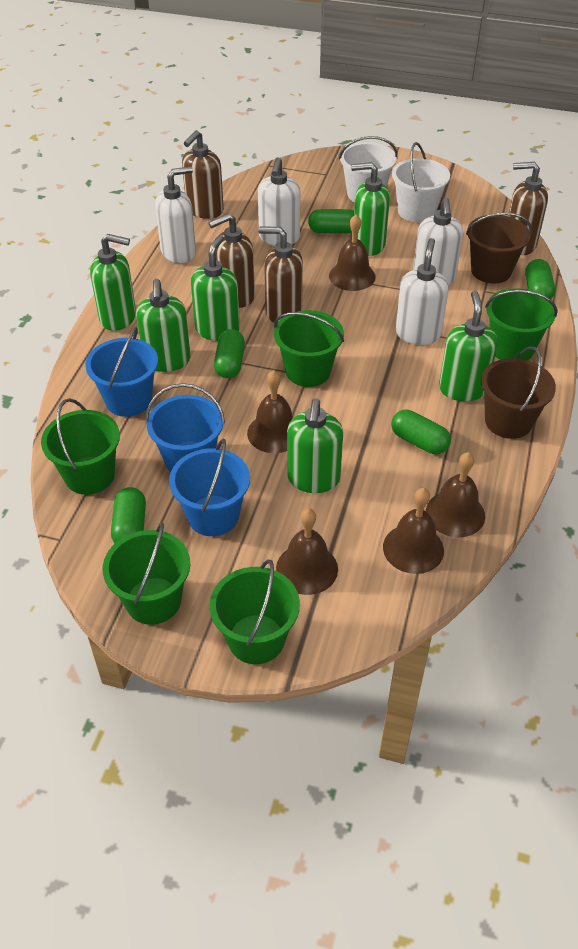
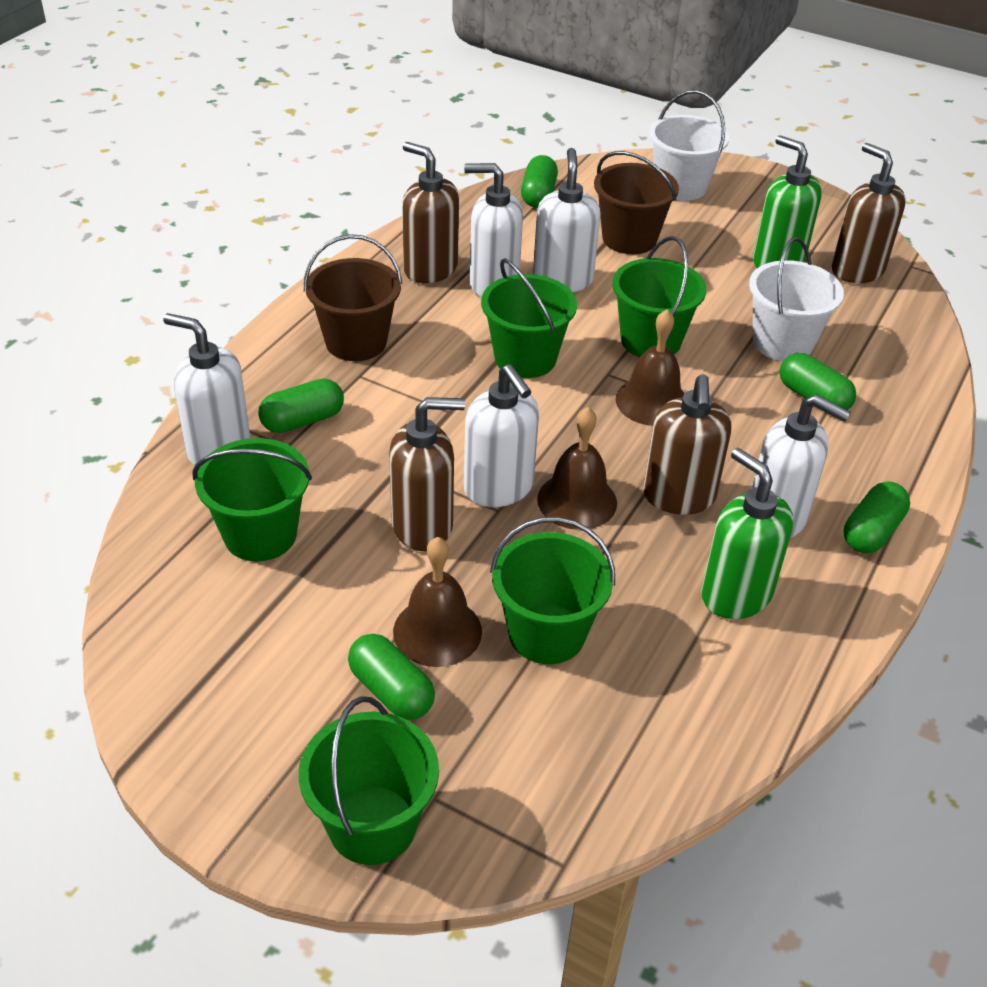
blue bucket: [85,327,158,417] [145,383,225,472] [169,439,250,536] = 3 -> none = 0
brown bell: [247,370,293,453] [276,508,338,595] [329,214,376,291] [383,488,444,574] [426,452,485,537] = 5 -> [393,537,482,667] [537,407,617,530] [616,310,684,426] = 3
green soap dispenser: [90,234,136,331] [136,279,191,372] [191,235,240,341] [287,398,343,493] [351,162,390,256] [439,291,498,401] = 6 -> [701,448,793,619] [753,135,822,268] = 2
white soap dispenser: [155,166,196,263] [258,157,300,246] [395,238,448,345] [413,198,463,286] = 4 -> [163,313,250,466] [464,163,523,298] [464,364,539,507] [533,148,601,292] [752,394,851,538] = 5

